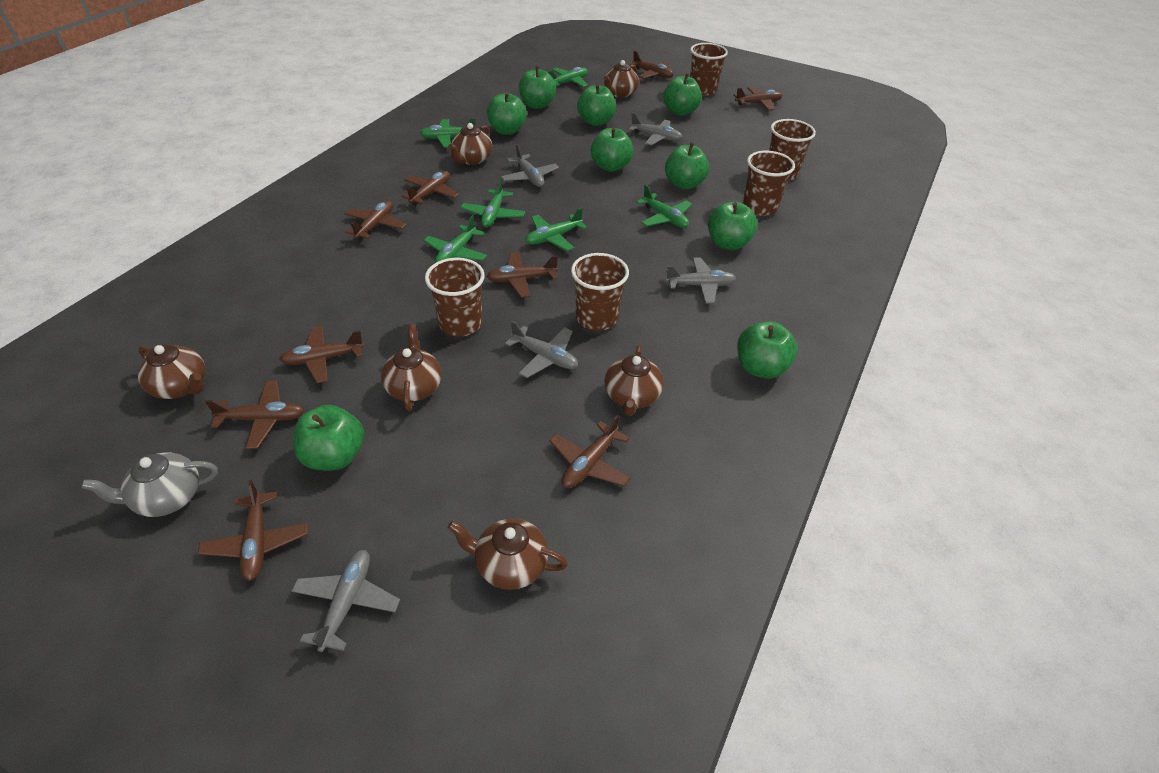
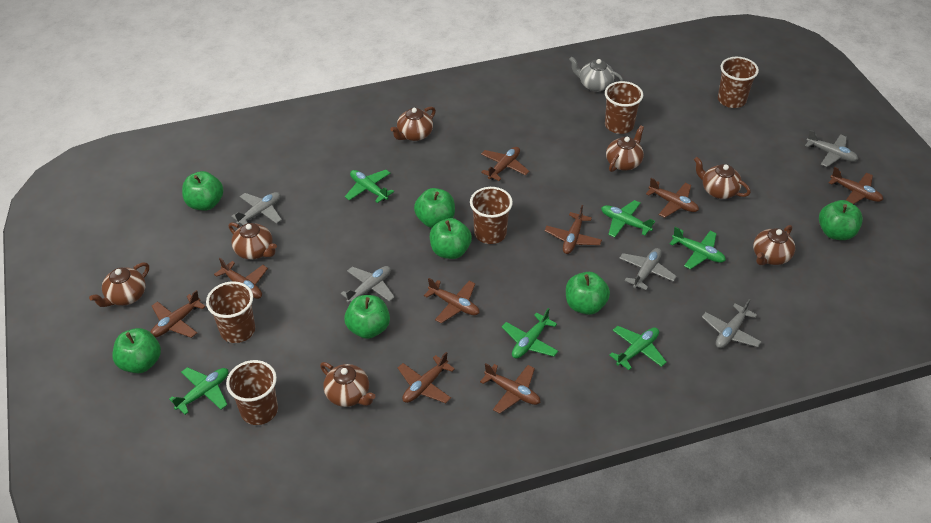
brown teapot: [138,344,205,399] [381,324,442,411] [448,123,492,165] [448,518,568,590] [604,60,639,98] [604,345,663,416] = 6 -> [89,262,149,307] [229,222,277,260] [320,362,376,407] [390,107,436,141] [606,125,644,172] [694,157,751,199] [753,225,795,265] = 7
green apple: [293,405,364,470] [486,92,527,135] [519,66,556,109] [577,84,616,126] [591,127,634,172] [663,73,702,116] [665,143,709,189] [708,201,757,250] [737,321,798,379] = 9 -> [112,328,161,373] [182,171,224,210] [344,295,390,339] [414,188,455,228] [430,218,472,259] [566,272,610,315] [819,200,863,240] = 7

